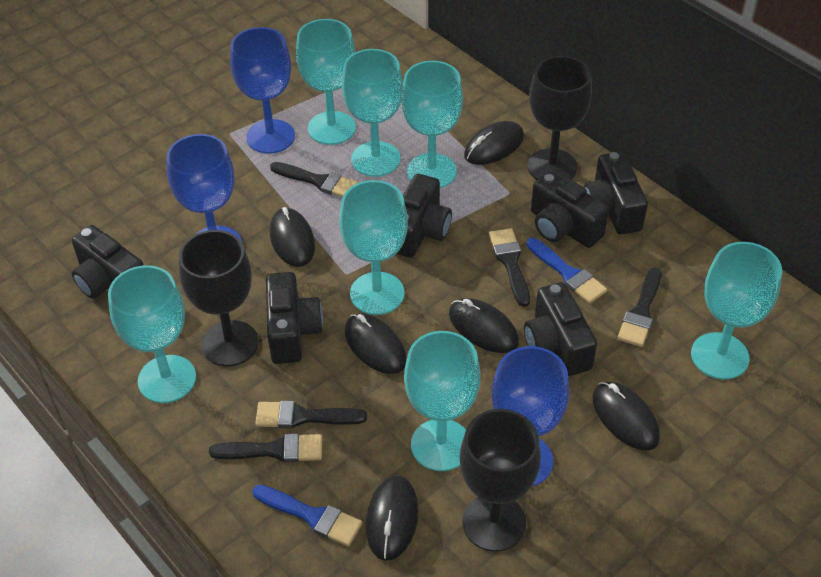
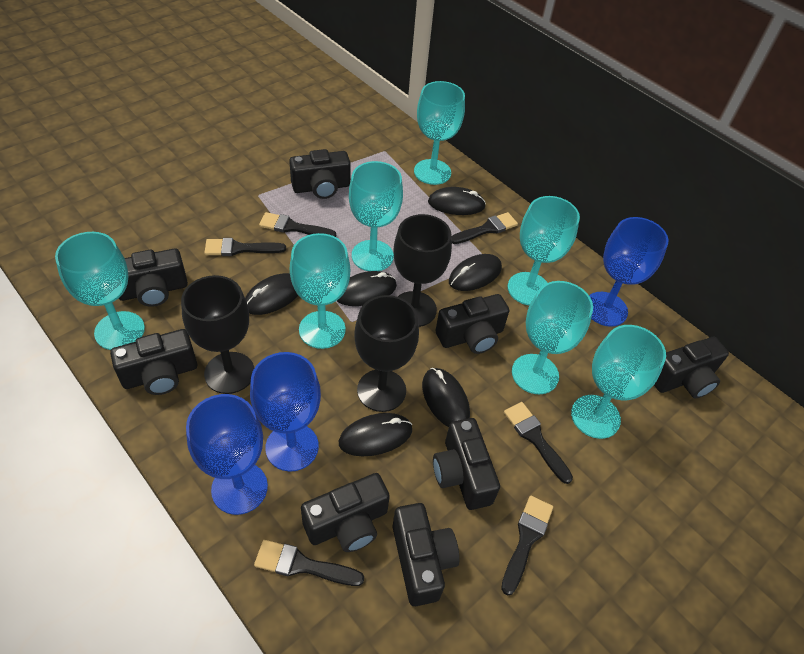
black brush: [209,433,322,463] [255,401,367,428] [270,162,359,197] [489,228,530,307] [617,268,662,347] = 5 -> [204,238,286,256] [254,540,364,586] [259,212,336,237] [452,212,518,244] [501,496,553,595] [504,402,573,484] = 6
black camera: [72,225,144,299] [266,272,323,364] [396,174,452,258] [524,282,597,376] [531,171,609,248] [584,152,648,234] = 6 -> [110,329,197,395] [119,248,188,307] [289,149,351,199] [301,473,390,552] [393,503,460,606] [433,418,500,510] [435,294,509,354] [654,337,729,399] = 8
blue brush: [252,485,362,546] [526,238,607,304] = 2 -> none = 0

